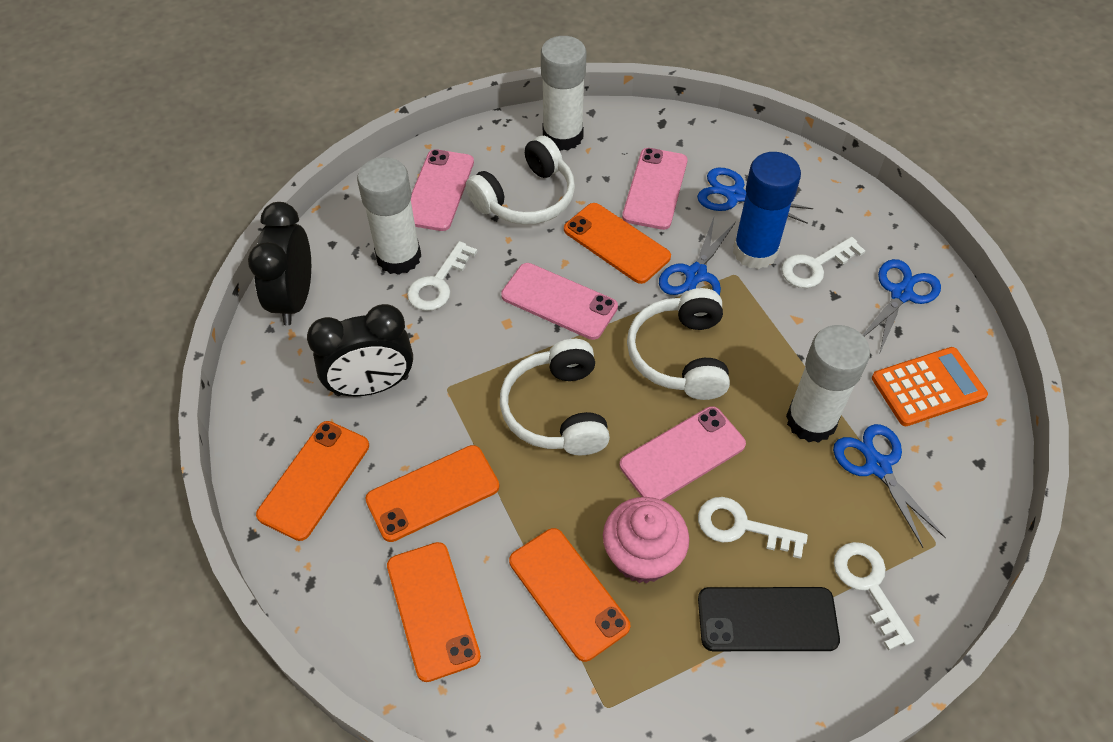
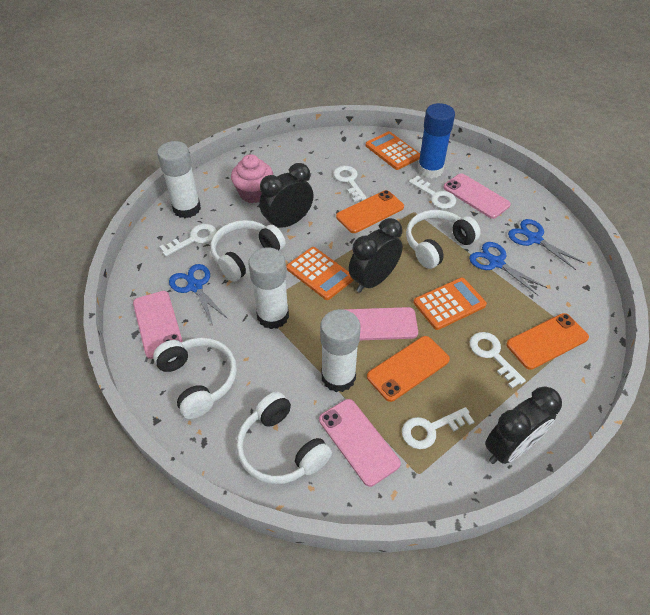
black clock: [248,202,311,325] [307,304,413,396] = 2 -> [259,163,314,227] [349,218,403,293] [485,387,562,464] = 3
black phone: [698,587,840,651] = 1 -> none = 0
blue scissors: [659,218,736,296] [697,168,813,224] [833,424,946,548] [863,259,941,355] = 4 -> [169,264,228,325] [469,242,547,295] [508,219,584,270] = 3
orange calculator: [872,347,988,426] = 1 -> [286,247,354,300] [366,131,420,170] [414,277,487,330] = 3
orange phone: [256,421,369,541] [365,445,499,542] [387,542,481,682] [509,528,631,662] [564,203,671,284] = 5 -> [336,190,404,233] [367,336,450,402] [506,313,589,370] = 3
white headphones: [466,136,575,225] [500,339,610,455] [627,288,730,400] = 3 -> [153,338,237,419] [211,220,286,282] [236,392,332,484] [406,210,481,269] = 4
white key: [407,241,477,311] [698,497,808,559] [781,237,865,288] [834,542,914,651] = 4 -> [159,224,217,256] [333,166,366,202] [402,407,474,449] [409,176,456,209] [470,332,526,388] = 5

